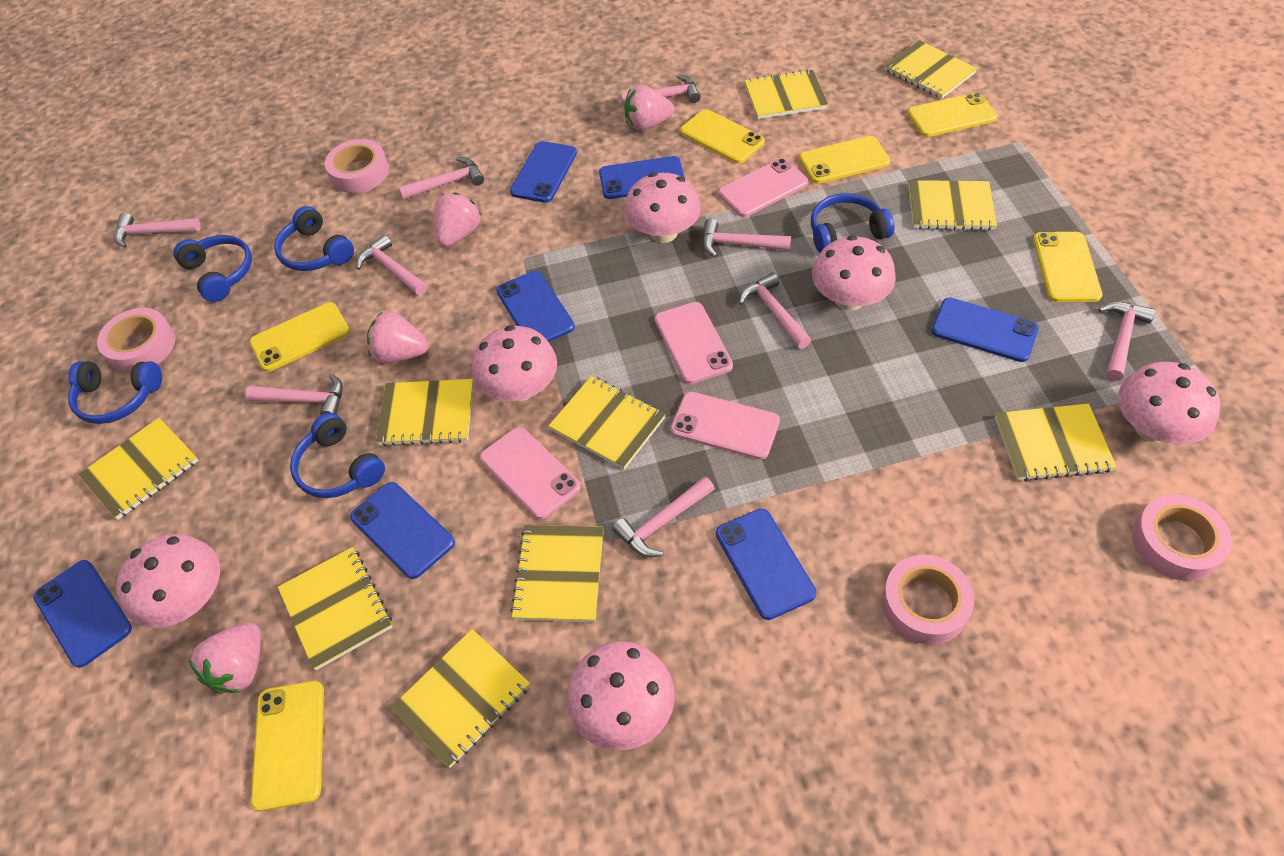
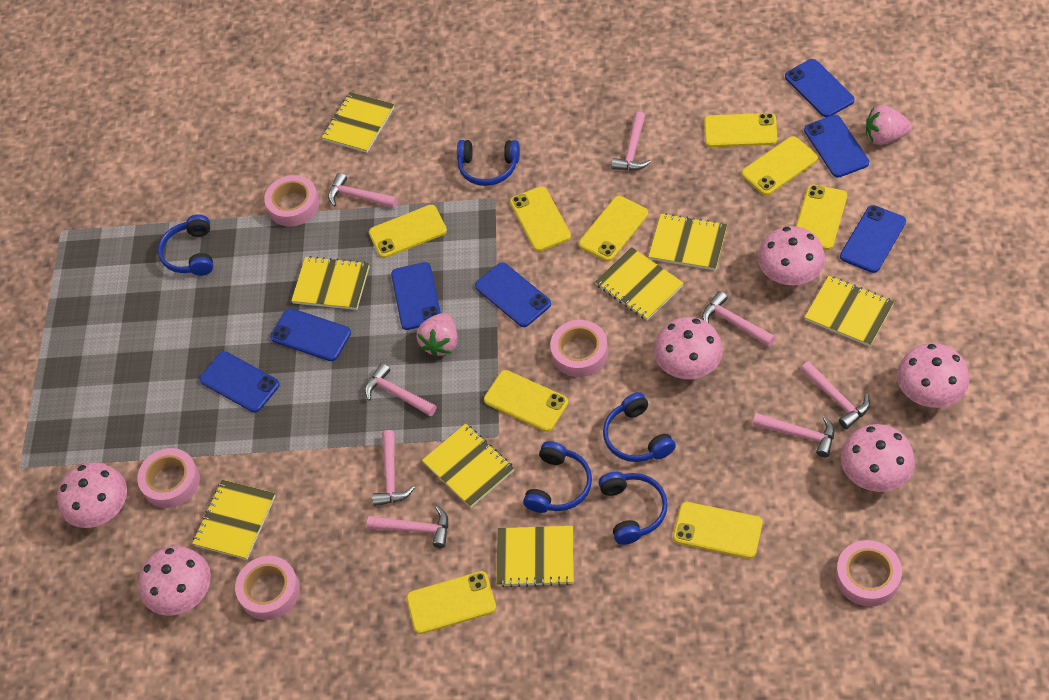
pink hammer: [114,213,201,248] [245,373,343,415] [356,234,427,295] [399,157,484,200] [612,476,715,557] [621,74,701,106] [702,218,791,257] [739,272,811,349] [1098,302,1156,381] = 9 -> [328,173,398,208] [365,363,437,417] [367,506,448,548] [372,430,415,506] [611,112,651,171] [702,291,775,347] [753,413,835,457] [800,361,870,429] = 8
pink phone: [480,427,581,519] [655,302,733,384] [671,392,780,460] [718,158,808,217] = 4 -> none = 0
pink strawberry: [189,622,261,694] [367,311,429,363] [434,192,481,247] [624,85,674,131] = 4 -> [416,313,458,357] [866,105,912,145] = 2
pink tape: [97,308,176,373] [325,139,389,193] [882,555,974,645] [1132,495,1232,581] = 4 -> [137,448,200,508] [235,556,300,620] [264,175,319,226] [550,320,608,377] [836,540,902,607] = 5
yellow notebook: [78,418,199,520] [278,547,392,670] [376,379,474,446] [391,629,530,768] [510,525,604,622] [549,376,666,470] [744,69,828,119] [884,40,977,99] [908,180,997,230] [995,404,1117,481] = 10 -> [192,480,276,560] [291,256,370,310] [322,92,395,153] [422,423,514,508] [496,526,574,588] [595,247,684,321] [648,213,727,271] [804,276,894,347] = 8
yellow phone: [250,302,350,372] [251,681,324,811] [680,109,765,163] [799,136,890,184] [907,92,998,137] [1033,232,1102,302] = 6 -> [369,205,447,258] [406,571,496,634] [484,370,568,432] [510,186,571,251] [579,196,648,261] [673,502,762,559] [704,113,777,147] [742,136,818,195] [796,184,847,250] = 9

